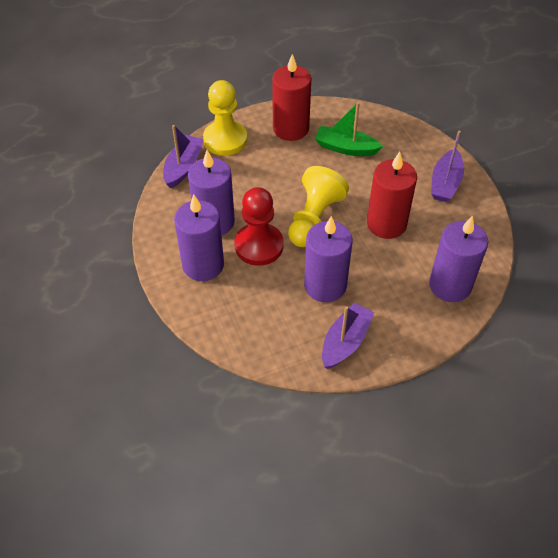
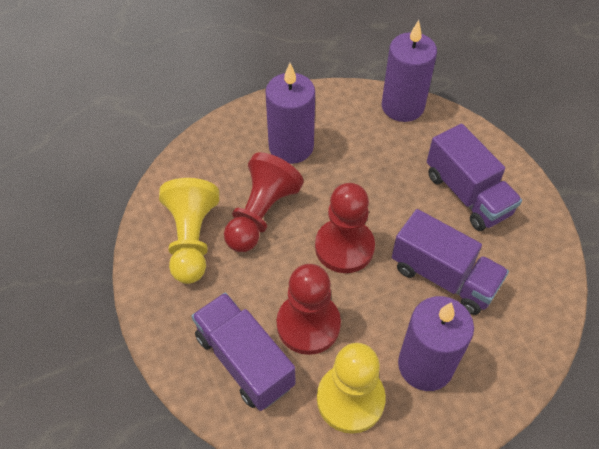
green boat: [315,102,383,156] = 1 -> none = 0
purple boat: [163,125,204,188] [322,302,375,369] [431,131,464,202] = 3 -> none = 0
purple candle: [174,195,224,281] [188,150,235,236] [304,216,352,302] [429,215,488,302] = 4 -> [265,63,315,164] [382,20,437,122] [398,296,474,391] = 3
purple truck: none = 0 -> [192,293,295,411] [392,209,509,315] [427,124,522,231] = 3
red candle: [272,54,311,141] [367,152,417,239] = 2 -> none = 0
red pawn: [234,187,284,266] = 1 -> [224,152,304,252] [277,264,341,355] [315,183,375,273] = 3

